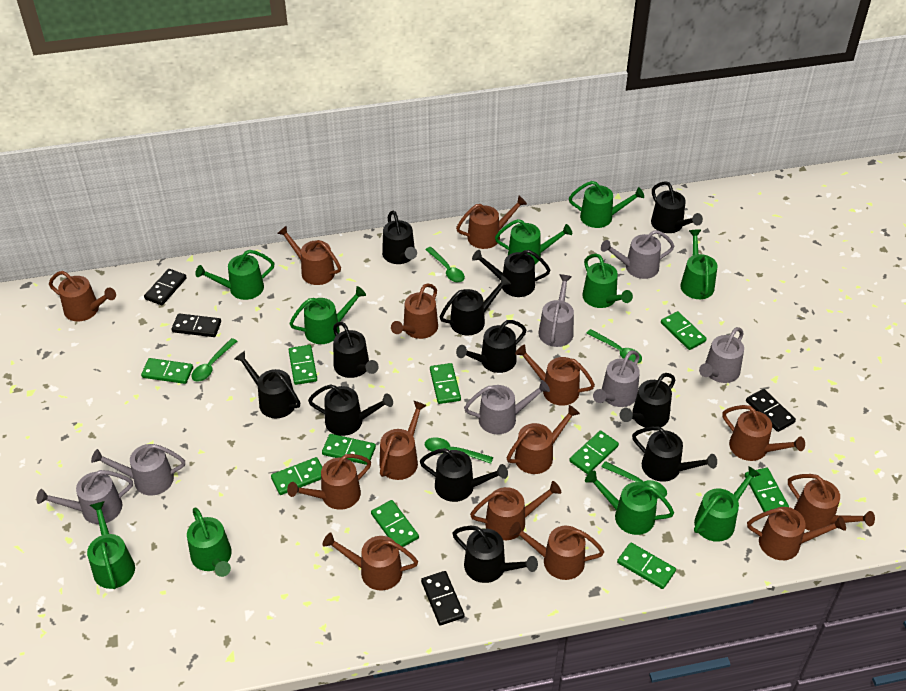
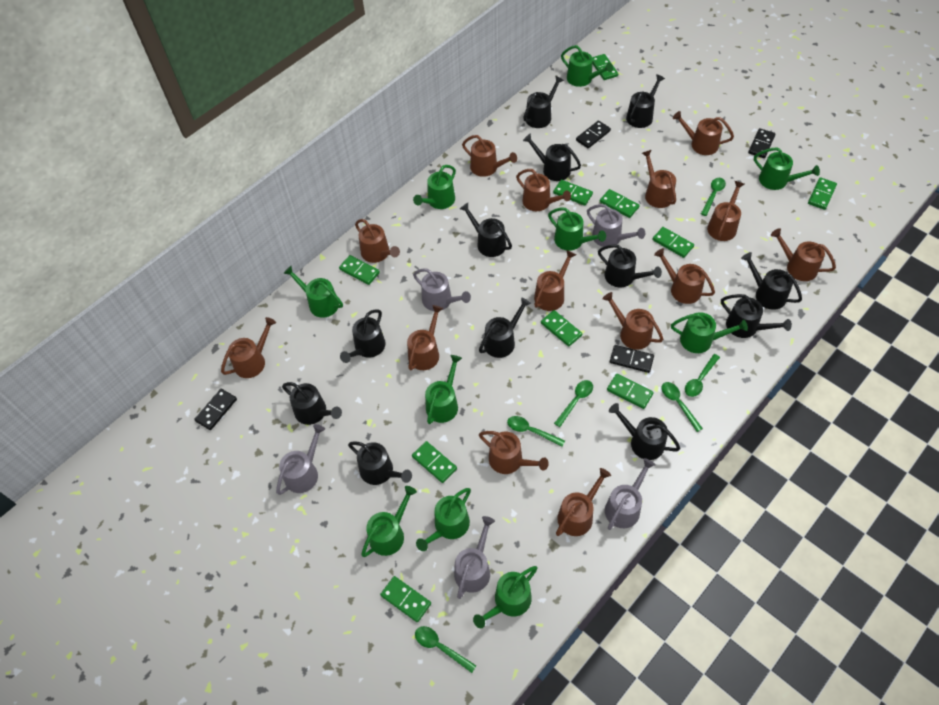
green spoon: [192,338,237,382] [425,247,465,282] [425,437,493,464] [586,329,642,363] [601,461,667,499] = 5 -> [415,626,476,673] [507,416,565,447] [554,380,593,427] [662,382,703,432] [685,354,720,397] [701,178,726,216] = 6
grey watering can: [36,470,133,524] [91,444,185,495] [464,380,550,434] [538,274,574,347] [593,350,640,407] [601,230,674,279] [699,327,744,383] = 7 -> [276,424,325,495] [413,268,471,311] [454,516,495,599] [587,204,645,247] [605,458,655,530] = 5

